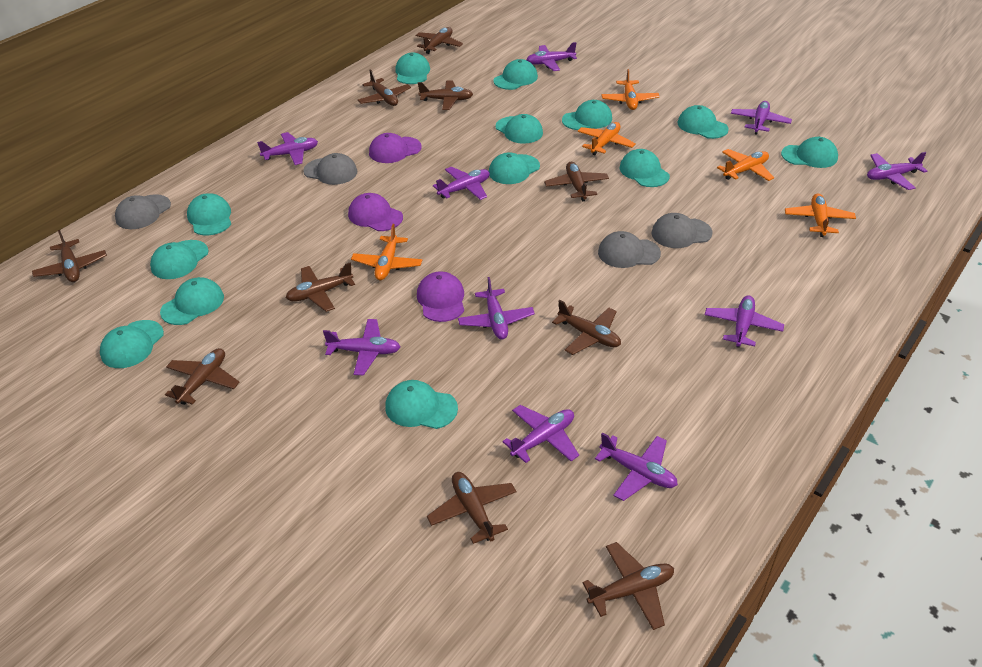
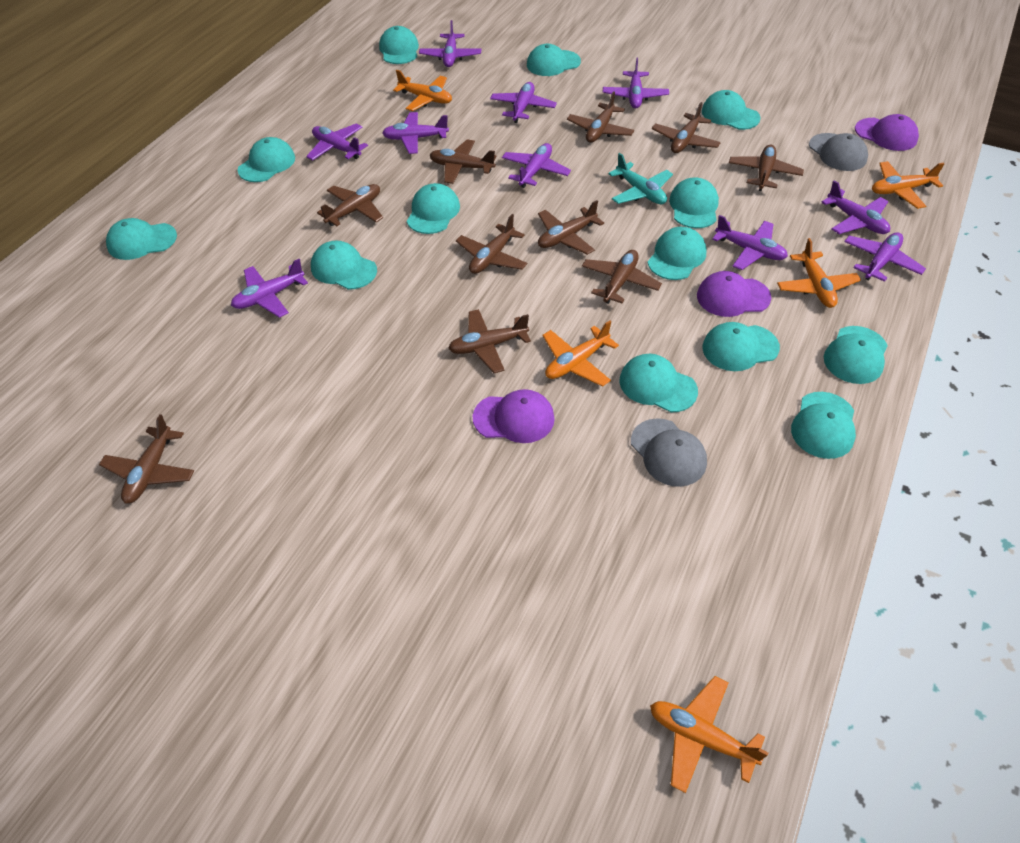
grey cap: [115,194,171,229] [303,153,357,185] [598,231,661,268] [651,213,713,248] = 4 -> [631,418,707,487] [809,133,868,171] = 2
turquoise plane: none = 0 -> [608,153,673,204] = 1

